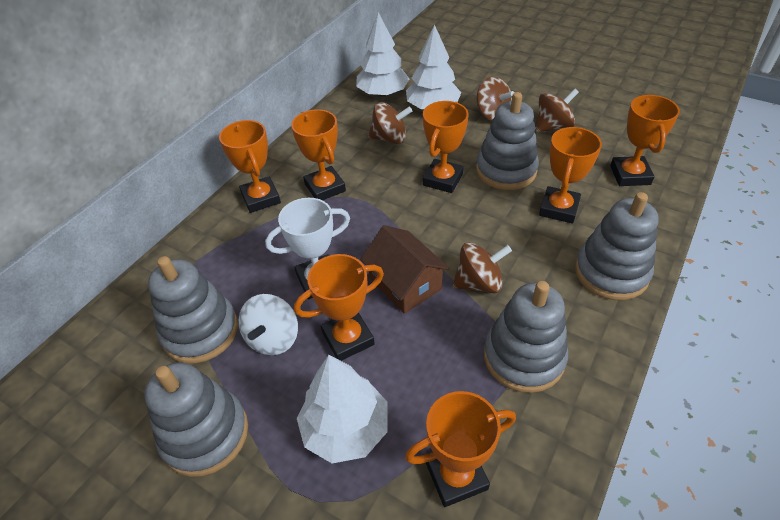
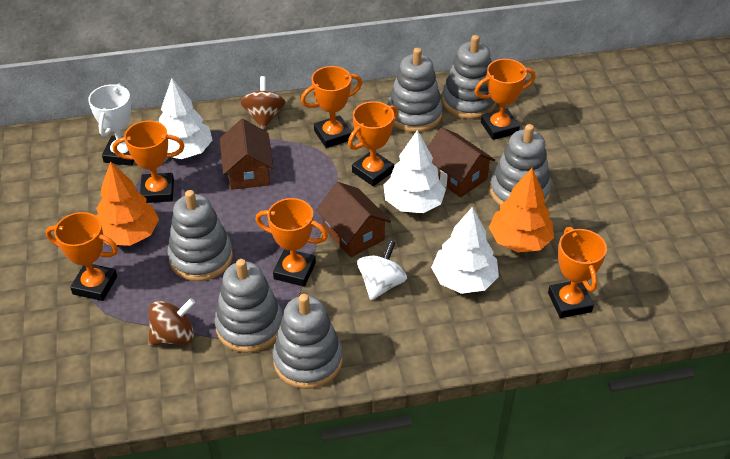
brown house: [360,225,450,314] = 1 -> [220,119,274,190] [316,182,391,257] [428,127,495,198] = 3
brown spinning top: [368,102,412,144] [453,242,512,293] [477,77,515,121] [536,89,579,132] = 4 -> [148,298,195,346] [240,76,285,129] = 2
grey stacking toy: [144,363,248,477] [148,256,238,363] [476,92,539,190] [484,281,568,393] [575,192,659,300] = 5 -> [167,190,233,281] [214,259,283,353] [273,294,343,389] [387,48,443,132] [442,35,496,119] [490,124,551,205] = 6
orange tree: none = 0 -> [96,161,159,246] [489,168,554,253] = 2

